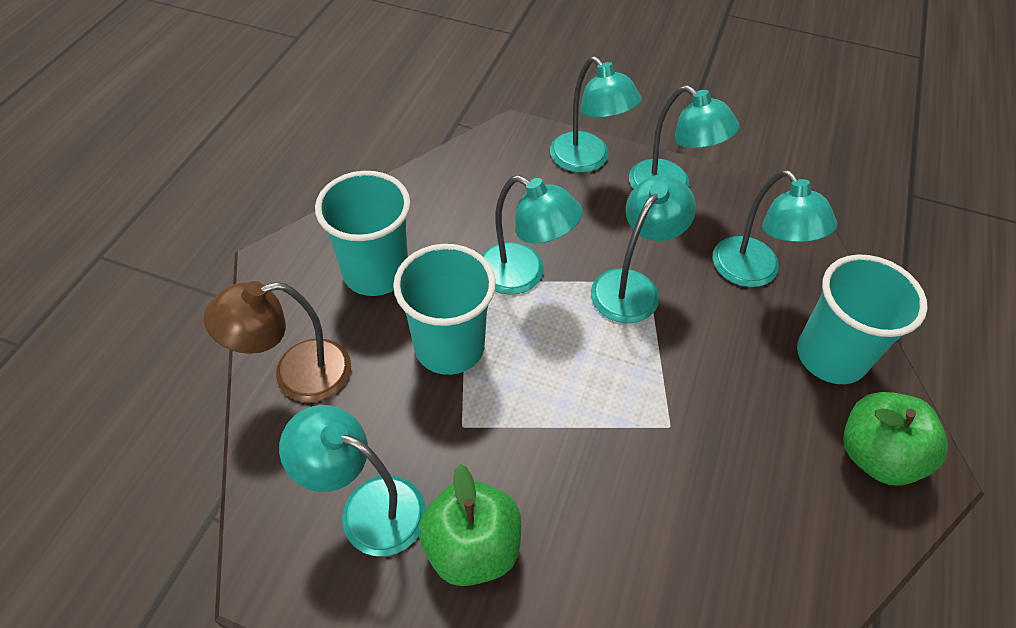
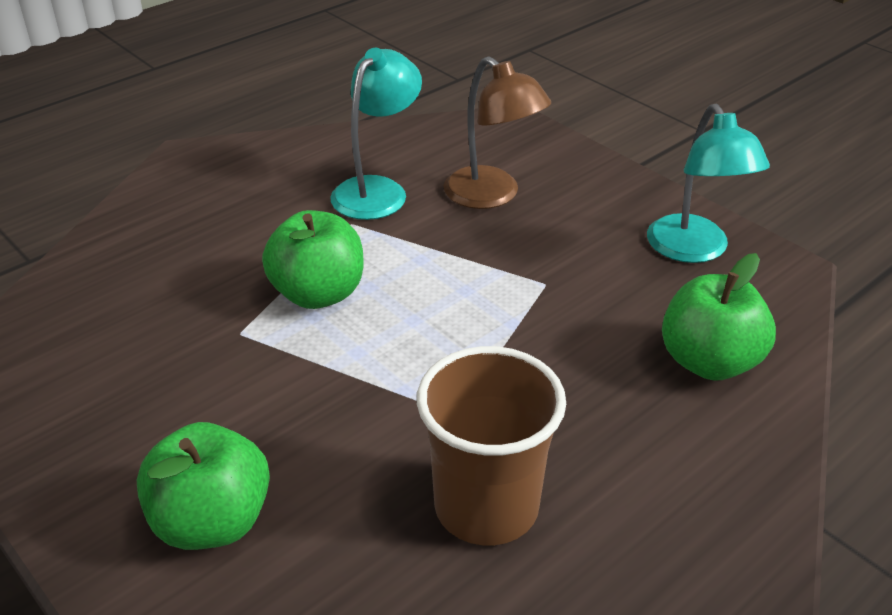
brown cup: none = 0 -> [417,346,566,545] = 1
green apple: [419,464,521,586] [843,392,948,485] = 2 -> [137,422,270,550] [262,210,363,309] [662,253,776,381] = 3
turquoise cup: [315,171,411,296] [393,244,496,375] [797,254,928,384] = 3 -> none = 0
turquoise lamp: [279,405,426,556] [482,175,583,295] [550,56,642,173] [591,175,696,323] [629,85,739,189] [713,170,837,287] = 6 -> [330,48,422,220] [647,104,770,263] = 2

